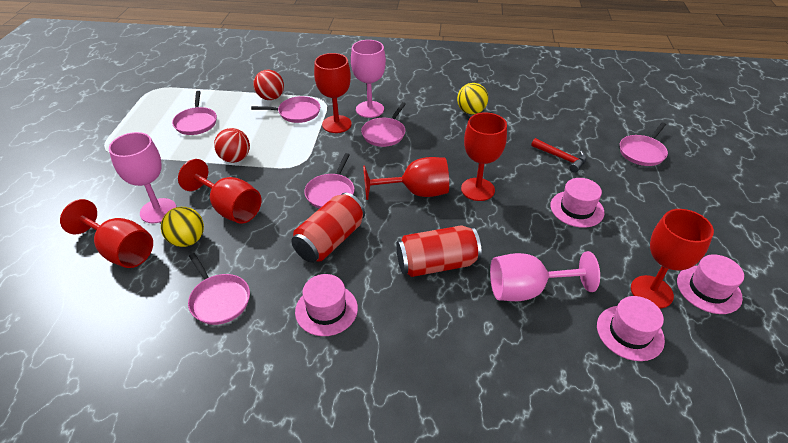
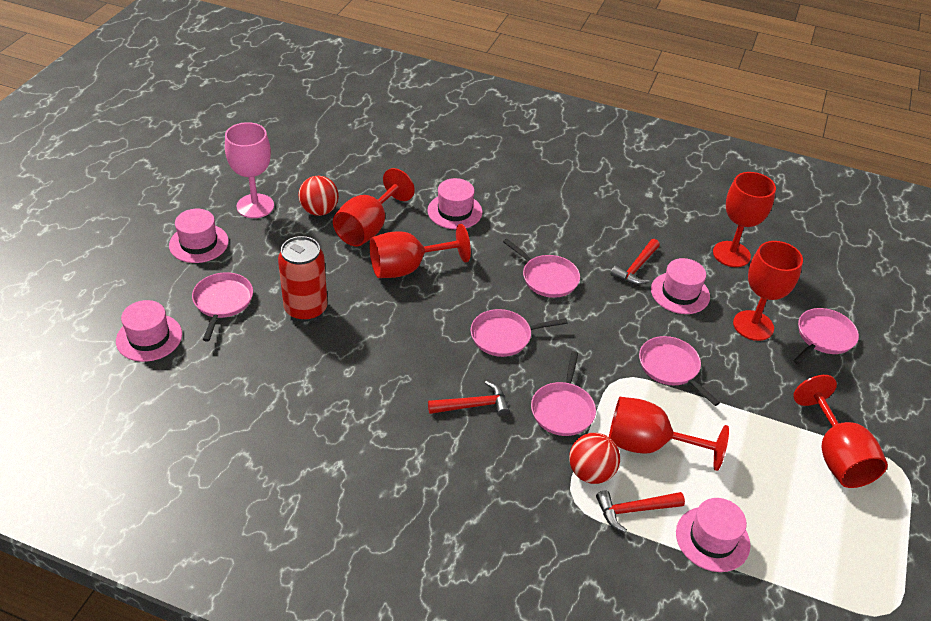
pink goblet: [109,132,176,223] [351,40,386,118] [490,251,600,301] = 3 -> [225,122,274,218] = 1
pink hat: [295,274,358,336] [550,178,604,228] [597,296,665,361] [677,254,744,314] = 4 -> [116,300,182,362] [169,209,229,263] [427,178,482,229] [651,258,710,314] [676,498,750,572] = 5
red can: [291,193,365,263] [396,225,482,277] = 2 -> [278,236,328,321] = 1
red hammer: [531,138,587,173] = 1 -> [428,381,510,417] [596,490,685,533] [611,239,660,285] = 3
yellow ball: [161,207,204,247] [457,83,488,114] = 2 -> none = 0

